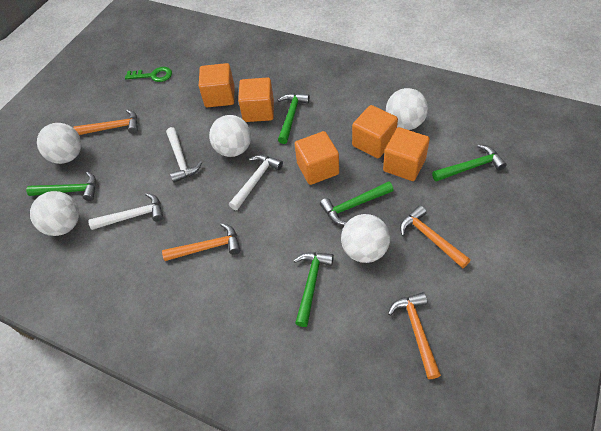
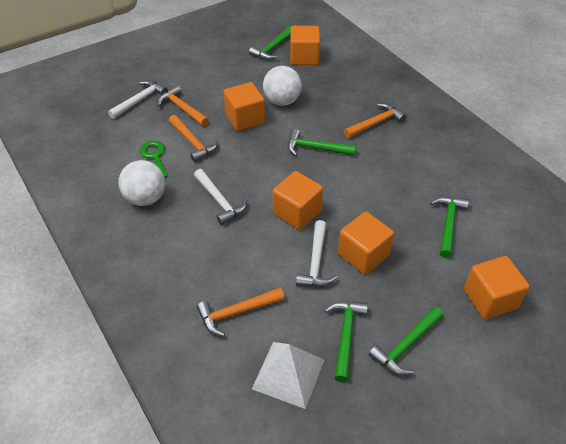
white ball: [30,191,79,236] [37,123,81,164] [209,115,251,157] [341,214,390,263] [386,88,428,130] = 5 -> [118,160,165,206] [263,66,302,106] = 2
white pyramid: none = 0 -> [252,342,324,409] = 1

